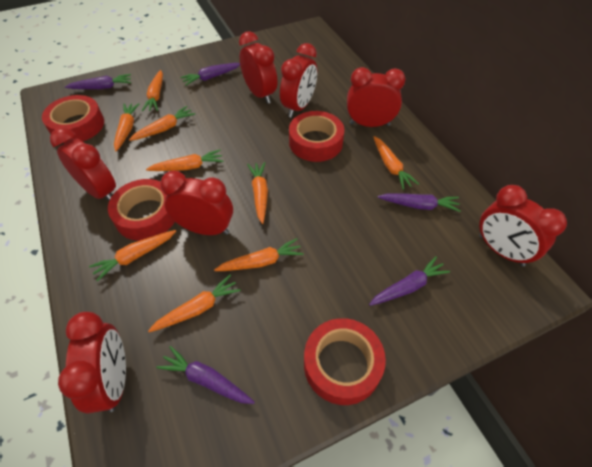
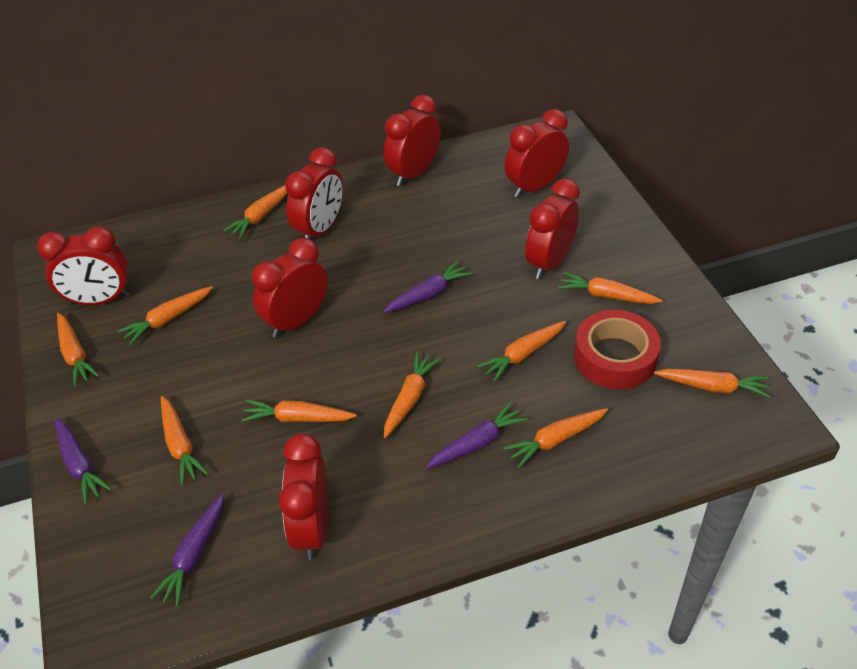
orange carrot: [89,230,176,282] [114,103,139,151] [129,106,195,141] [142,70,163,111] [146,150,223,171] [148,275,241,332] [214,238,304,271] [247,162,268,224] [374,136,419,190] = 9 -> [57,313,100,387] [117,286,213,345] [161,396,209,486] [223,185,287,239] [242,400,357,422] [384,351,440,438] [477,321,566,382] [503,408,608,468] [558,272,663,304] [654,369,770,398] = 10
purple carrot: [65,74,131,89] [156,346,255,404] [180,63,240,86] [369,256,450,306] [378,193,461,212] = 5 -> [55,418,112,504] [150,494,224,607] [383,261,472,313] [426,402,528,469] = 4
red tape: [42,95,104,143] [108,179,175,241] [289,111,344,162] [304,318,386,405] = 4 -> [574,310,661,390] = 1

